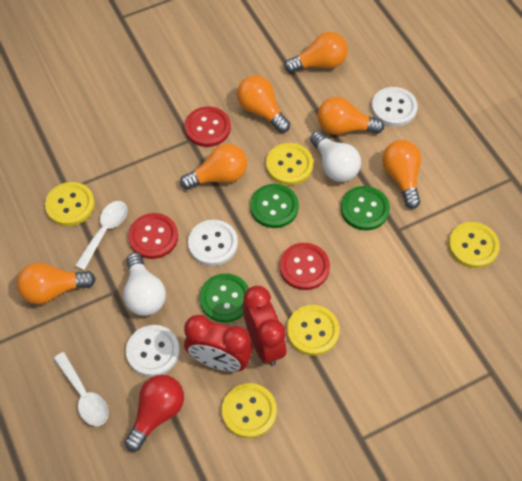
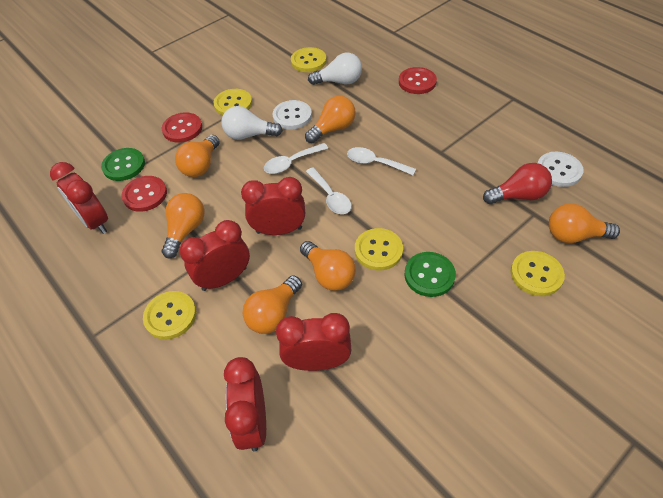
green button: [199,274,249,323] [250,184,299,228] [341,186,390,230] = 3 -> [101,148,145,181] [404,252,456,297] = 2
red clock: [184,315,253,372] [243,286,287,366] = 2 -> [50,162,108,234] [179,220,250,291] [224,357,266,452] [241,177,305,235] [276,313,352,371] = 5
white button: [126,325,180,377] [188,220,238,266] [372,87,418,126] = 3 -> [272,100,312,130] [538,152,584,187] = 2
white spoon: [54,352,109,426] [75,201,128,270] = 2 -> [264,143,328,174] [306,168,352,214] [347,147,416,175] = 3

